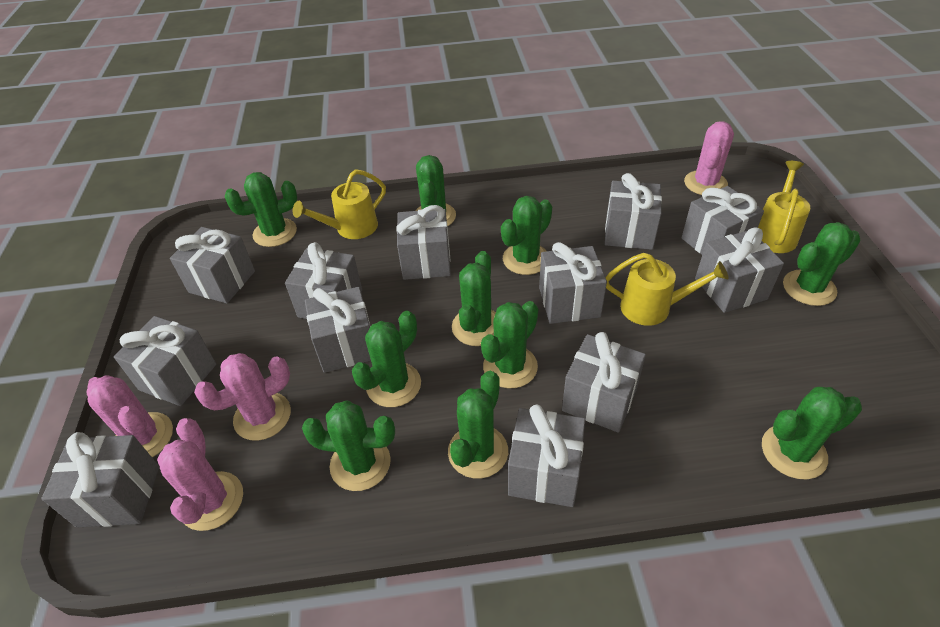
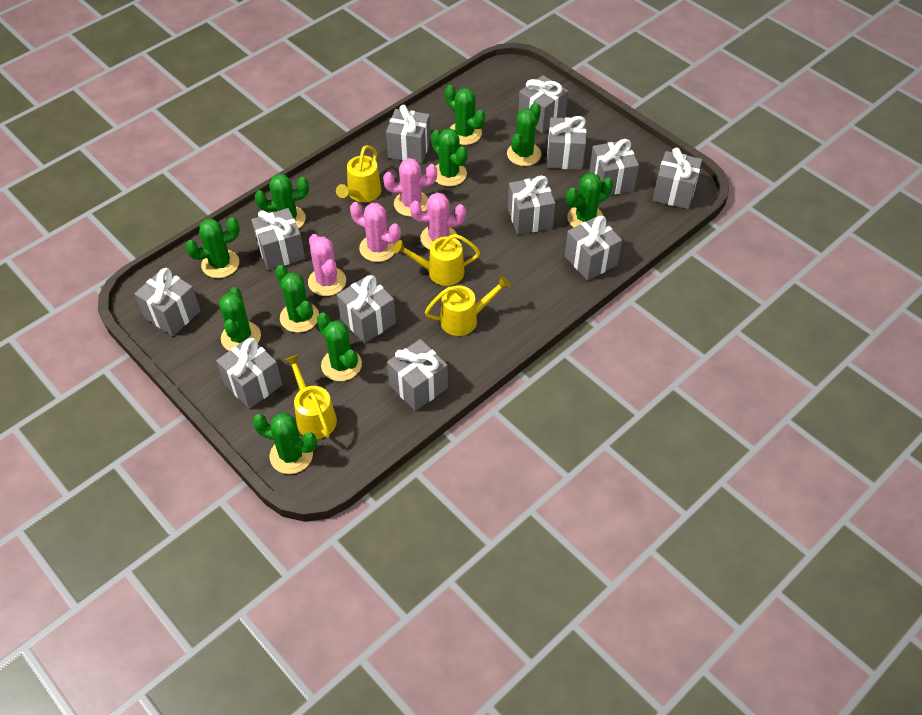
yellow watering can: [293,169,386,239] [605,253,728,326] [758,161,811,253] = 3 -> [284,354,337,439] [336,145,382,202] [394,234,480,286] [425,276,511,336] = 4

